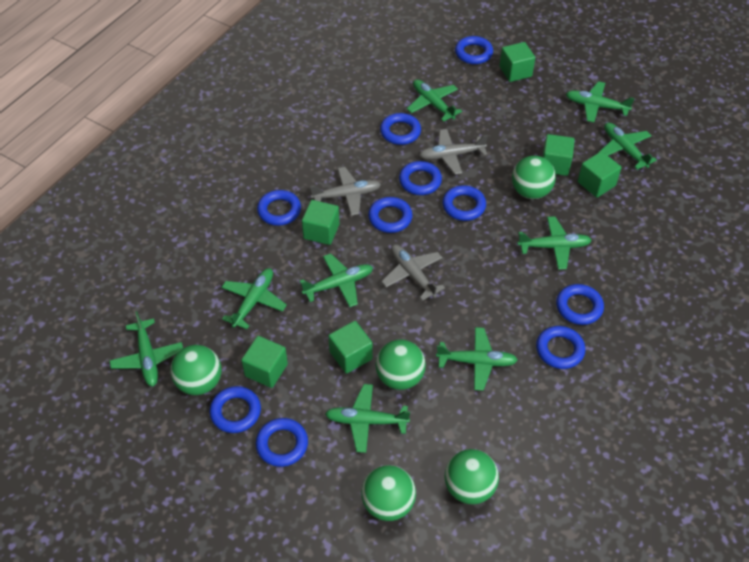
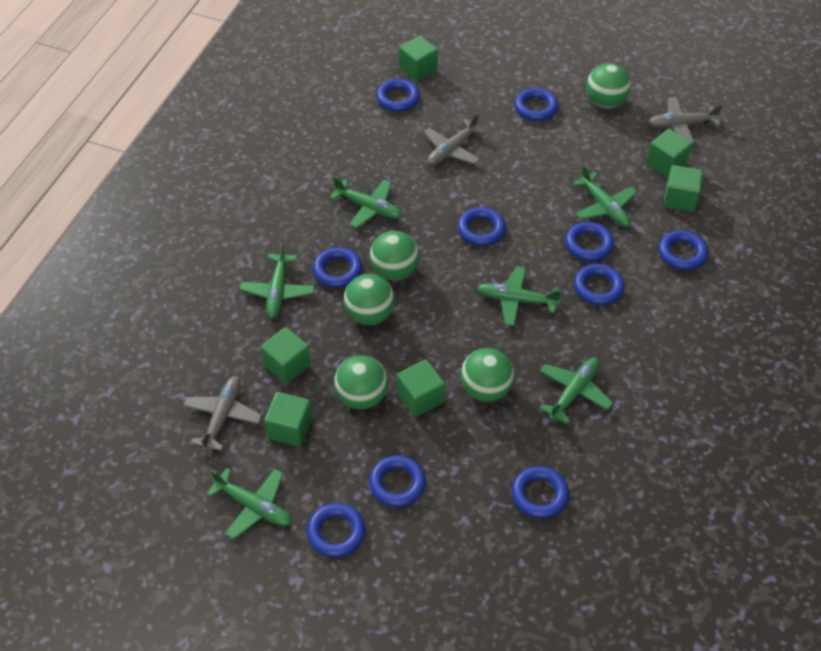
green plane: [110,311,183,386] [221,268,287,329] [300,253,373,307] [325,384,410,453] [407,80,462,122] [436,327,518,391] [517,216,592,270] [566,81,635,122] [598,123,657,170] = 9 -> [206,468,292,540] [240,243,315,318] [330,177,402,228] [477,266,562,326] [540,357,613,424] [572,165,637,227] = 6

